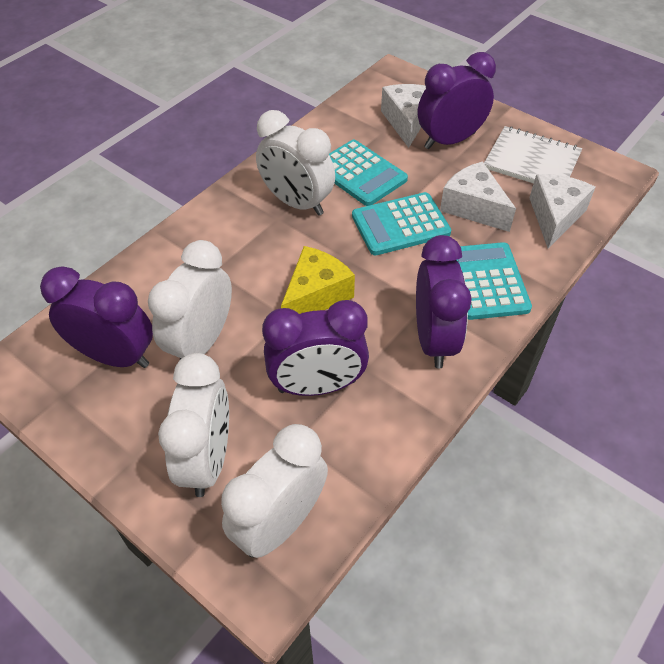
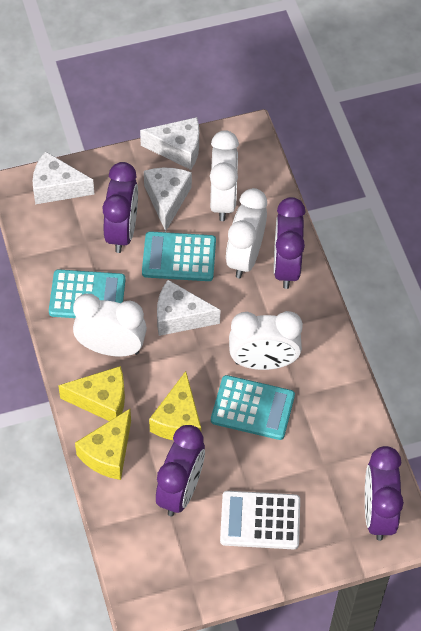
white calculator: none = 0 -> [220,491,300,549] = 1
white cheese: [381,84,426,148] [440,161,516,232] [529,174,595,248] = 3 -> [33,151,95,204] [140,117,199,170] [144,168,192,232] [157,280,220,336] = 4
white notebook: [484,126,582,183] = 1 -> none = 0
yellow cheese: [281,246,355,314] = 1 -> [58,366,125,421] [75,409,131,480] [149,371,201,440] = 3

